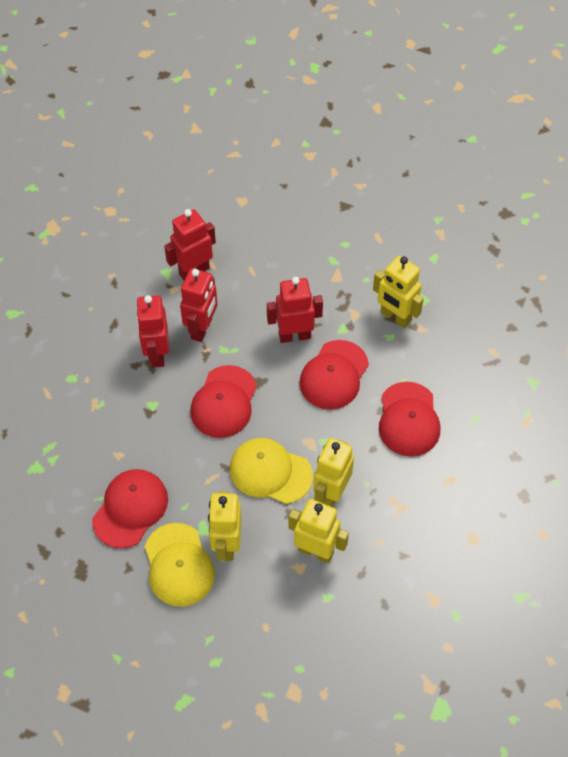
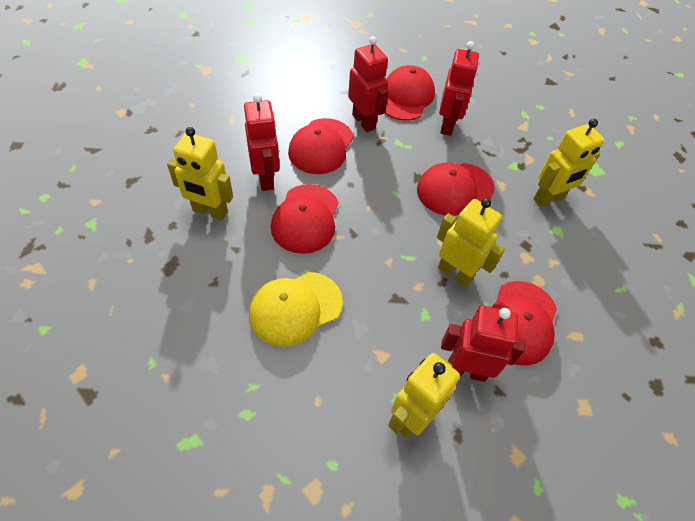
red cap: [92,469,168,548] [190,365,257,438] [300,340,369,409] [379,382,441,457] = 4 -> [271,184,338,254] [288,118,354,174] [385,65,435,121] [417,163,495,216] [491,281,557,366] = 5
yellow cap: [145,523,215,607] [230,438,313,504] = 2 -> [249,272,343,347] = 1

